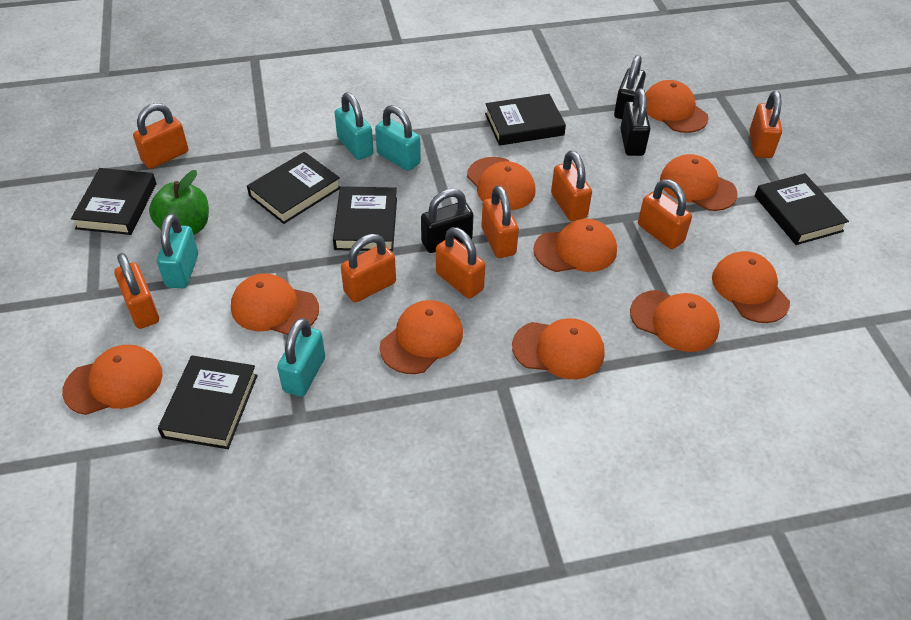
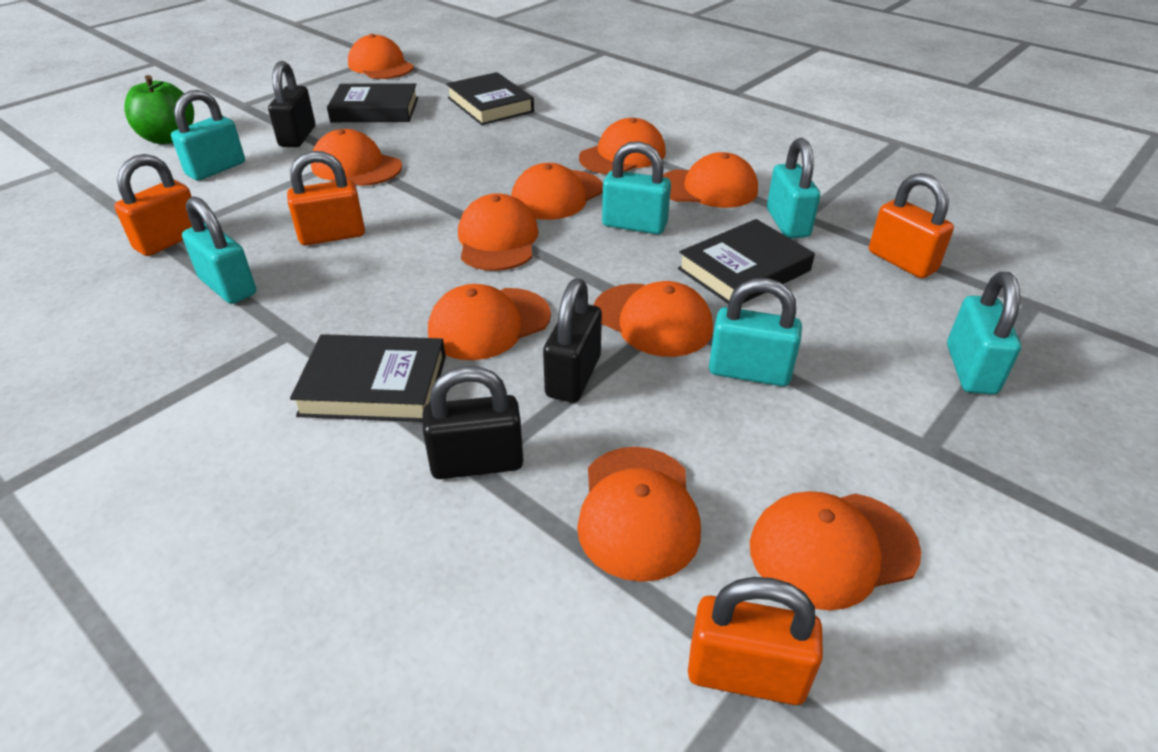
black book: [71,168,156,235] [158,355,258,449] [247,152,340,224] [333,186,397,251] [485,94,566,146] [755,173,849,245] = 6 -> [290,334,446,422] [327,83,418,122] [446,72,534,125] [678,219,815,304] = 4
orange padlock: [114,253,159,329] [133,103,188,169] [341,234,396,303] [436,227,485,299] [481,185,519,258] [551,151,592,221] [638,179,692,249] [749,91,782,158] = 8 -> [114,154,192,256] [287,151,365,245] [688,577,823,705] [869,173,954,278] = 4
turquoise padlock: [157,214,198,288] [277,318,325,397] [335,92,374,160] [375,105,421,171] = 4 -> [171,90,245,180] [182,196,256,304] [602,141,671,234] [709,278,802,386] [767,138,820,239] [947,272,1021,395] = 6

